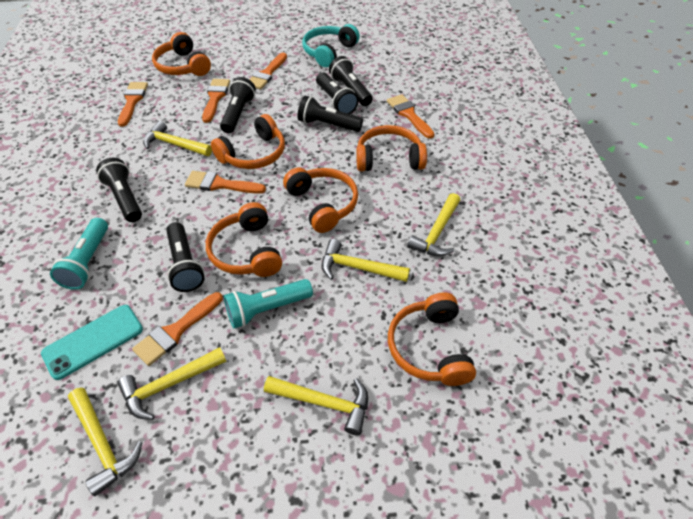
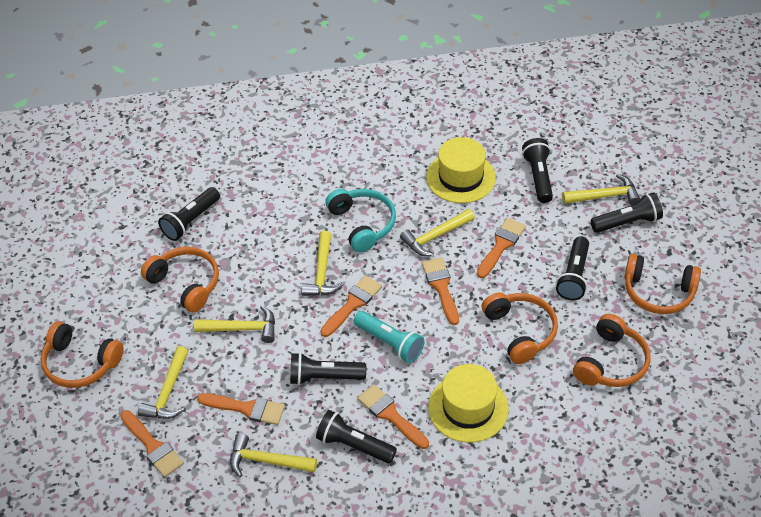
orange headphones: [152,32,211,76] [206,202,282,277] [211,114,285,169] [283,167,358,233] [356,125,427,172] [388,293,476,386] = 6 -> [40,321,123,388] [141,247,219,313] [482,292,558,364] [573,314,650,387] [624,254,701,314] = 5
turquoise flashlight: [50,218,108,290] [224,279,313,328] = 2 -> [354,311,424,363] = 1
turquoise phone: [41,305,143,380] = 1 -> none = 0
yellow hat: none = 0 -> [426,137,496,203] [428,364,509,443] = 2

